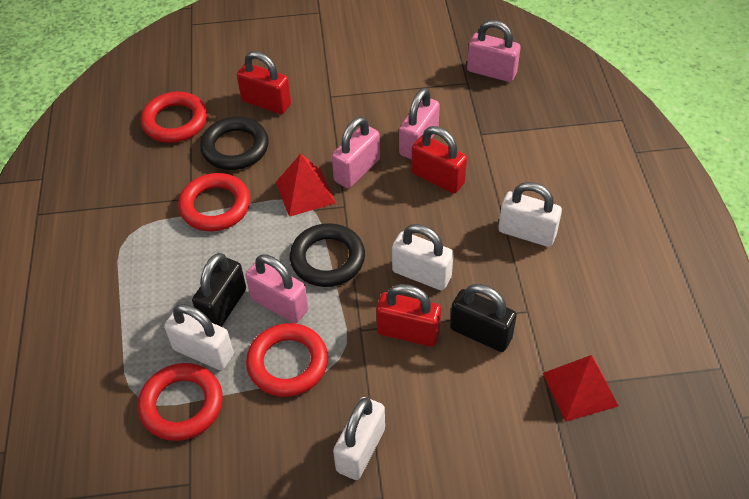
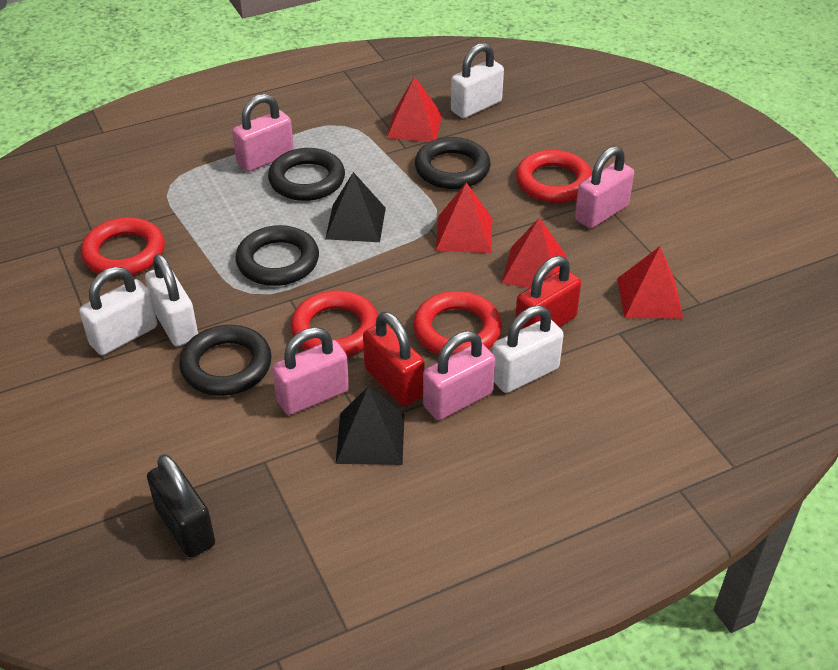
black padlock: [192,253,246,327] [450,284,517,352] = 2 -> [147,454,215,558] = 1
black pyramid: none = 0 -> [325,172,386,242] [336,387,405,465] = 2
black ring: [200,117,269,170] [290,223,365,287] = 2 -> [179,325,272,396] [235,225,319,286] [268,148,345,201] [415,137,491,189] = 4
red padlock: [237,51,291,114] [376,284,441,347] [411,126,467,194] = 3 -> [363,312,424,406] [515,256,581,329] = 2
red pyramid: [276,154,336,217] [543,355,619,422] = 2 -> [387,76,442,142] [436,182,492,253] [501,217,567,288] [617,246,684,318] = 4

